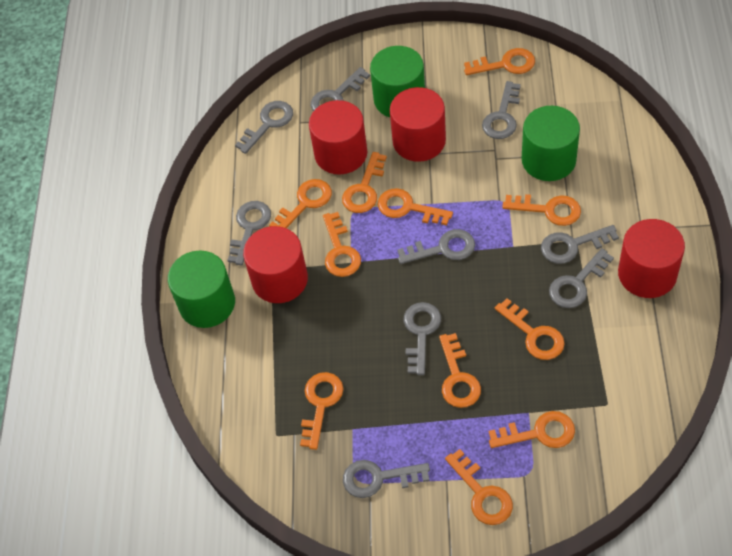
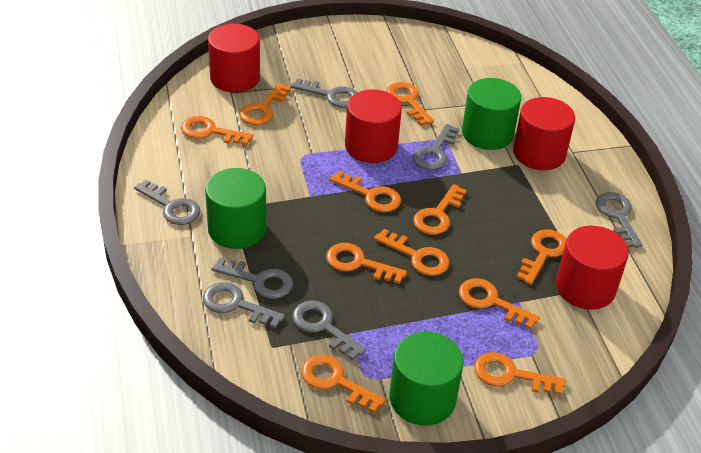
grey key: [227,201,271,265] [235,101,293,154] [311,67,370,111] [343,460,430,498] [397,229,475,264] [403,302,441,375] [482,81,521,139] [541,225,619,264] [549,248,614,308] = 9 -> [134,179,201,225] [203,282,285,329] [211,258,293,299] [291,78,357,108] [292,301,366,360] [413,124,459,170] [596,192,642,248] = 7

